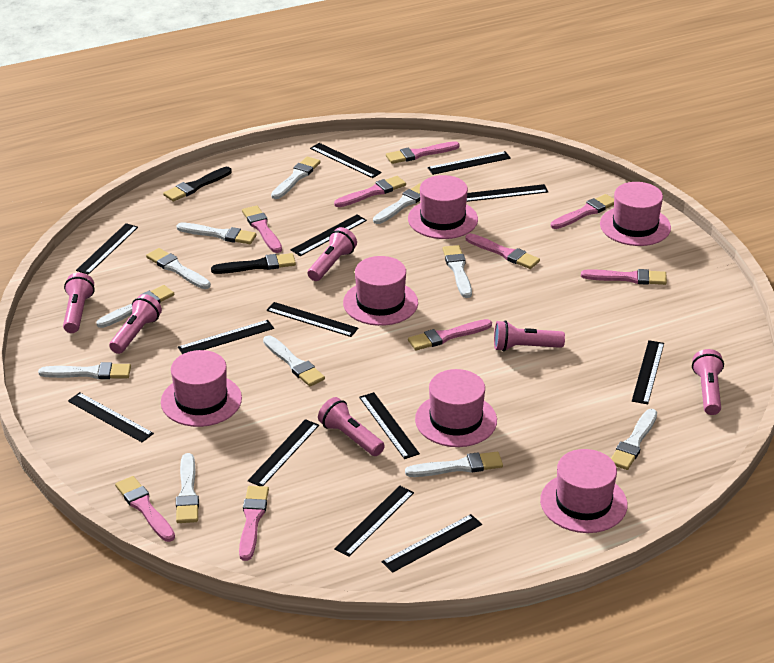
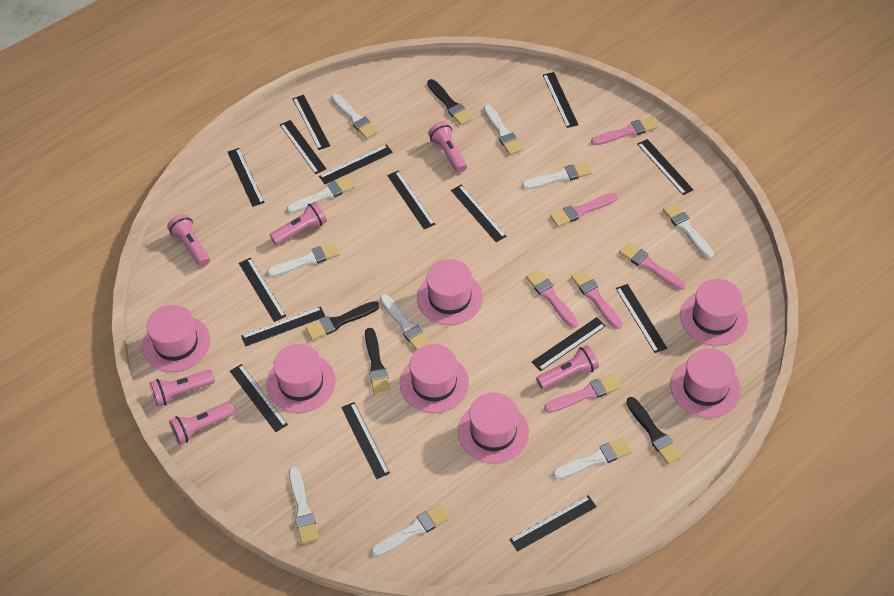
black brush: [163,167,232,202] [211,253,296,274] = 2 -> [306,301,379,340] [365,328,391,396] [427,79,473,125] [626,397,682,464] = 4
black ruler: [68,392,154,442] [76,223,138,275] [178,320,274,354] [248,419,319,486] [266,302,358,337] [291,215,367,256] [310,143,382,178] [334,486,414,557] [359,392,420,459] [382,514,482,573] [427,151,511,175] [467,184,548,202] [632,340,664,404] = 13 -> [228,148,265,207] [230,364,288,432] [239,258,286,322] [241,306,326,346] [280,120,326,174] [292,95,330,150] [319,144,393,184] [341,402,390,479] [387,171,435,229] [451,185,507,242] [509,495,597,552] [532,317,606,371] [543,72,578,128] [616,284,667,353] [637,139,693,195] = 15
pink brush: [115,476,175,542] [239,486,269,561] [242,205,282,253] [334,176,406,207] [386,141,460,164] [408,319,492,351] [465,233,540,269] [551,194,614,229] [581,269,667,285] = 9 -> [526,269,578,328] [544,374,621,413] [550,193,618,227] [571,269,622,329] [591,117,658,145] [619,242,686,290] = 6
pink hat: [161,350,242,427] [343,256,418,326] [408,175,478,239] [415,369,497,447] [540,449,627,533] [600,182,671,246] = 6 -> [142,305,210,372] [267,344,336,413] [400,344,469,413] [417,259,483,325] [458,392,529,464] [671,348,741,418] [680,279,748,346] = 7
white brush: [38,362,131,379] [96,285,174,328] [146,248,211,289] [176,453,199,523] [177,223,257,244] [263,335,325,386] [271,156,321,199] [373,183,421,224] [405,452,503,477] [442,245,472,298] [611,409,657,470] = 11 -> [267,242,340,277] [287,176,355,213] [289,467,319,544] [331,94,378,139] [371,504,450,557] [380,294,431,350] [483,104,523,155] [522,162,592,190] [553,438,632,479] [663,203,714,259] = 10

